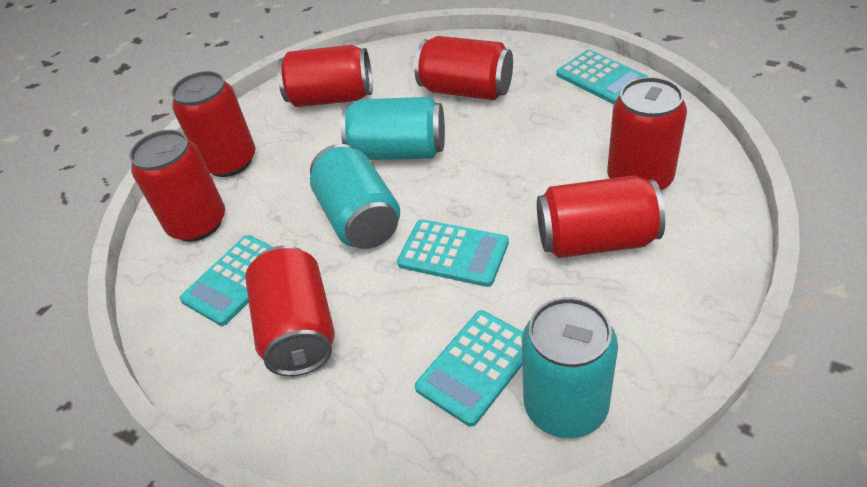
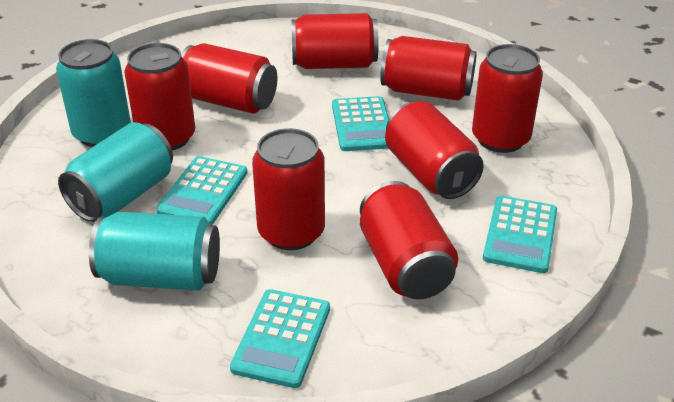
red can: [130,130,225,242] [171,71,256,177] [245,245,335,376] [277,45,372,107] [414,36,513,100] [537,175,665,258] [607,77,687,190] = 7 -> [124,43,195,151] [181,43,277,114] [252,128,325,250] [291,13,379,69] [360,181,458,299] [380,36,477,101] [385,101,484,199] [472,44,543,153] = 8

